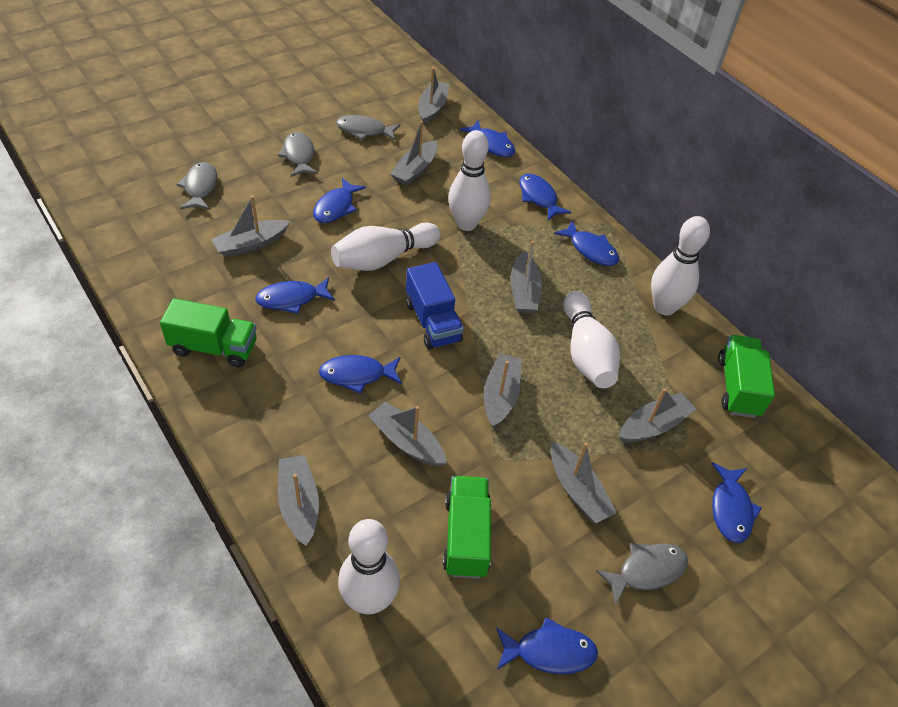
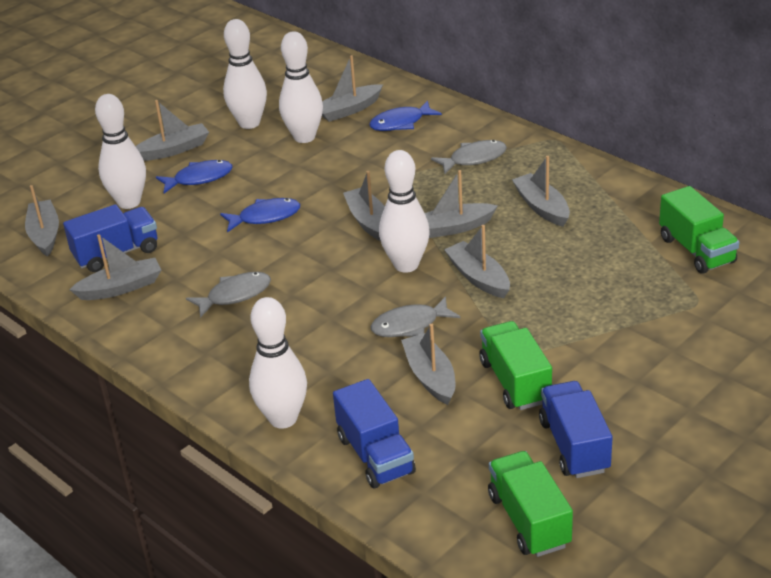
blue fish: [255,277,335,314] [313,178,366,223] [319,355,402,394] [460,120,515,157] [496,617,598,674] [519,174,571,220] [554,220,619,266] [711,462,762,543] = 8 -> [156,160,233,193] [220,198,300,233] [369,100,442,131] = 3
blue truck: [406,262,464,350] = 1 -> [63,204,157,272] [333,379,416,489] [539,381,613,478] = 3
grey fish: [176,162,217,210] [278,132,318,177] [336,115,401,141] [596,543,688,606] = 4 -> [186,272,271,318] [370,296,460,337] [431,140,507,174] = 3

